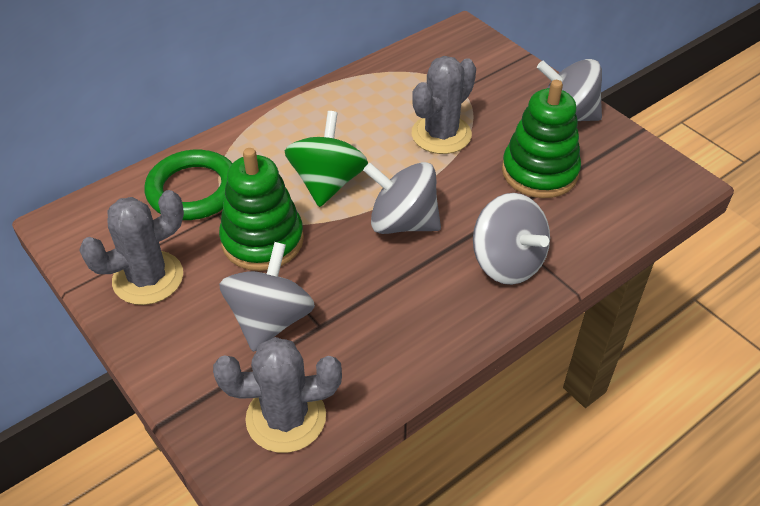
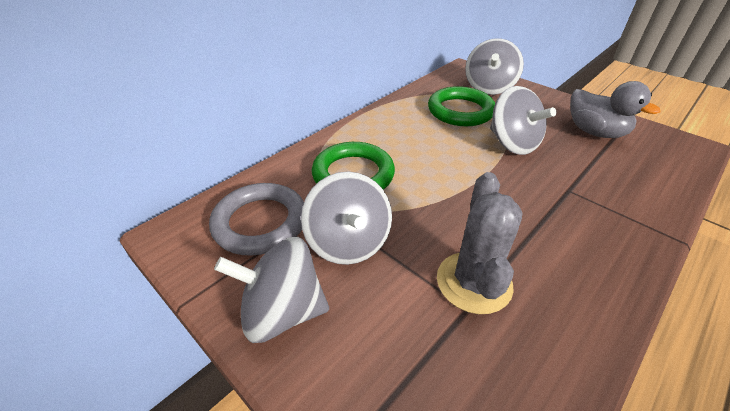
green ring: [144,150,232,220] = 1 -> [312,142,395,190] [428,86,495,126] = 2
green spinning top: [285,111,368,207] = 1 -> none = 0
green stacking toy: [219,148,304,271] [502,80,581,198] = 2 -> none = 0
grey cactus: [79,190,184,305] [213,337,342,453] [412,56,476,154] = 3 -> [437,172,523,314] = 1
grey duck: none = 0 -> [570,81,660,138] = 1
grey ring: none = 0 -> [209,183,304,256] = 1

